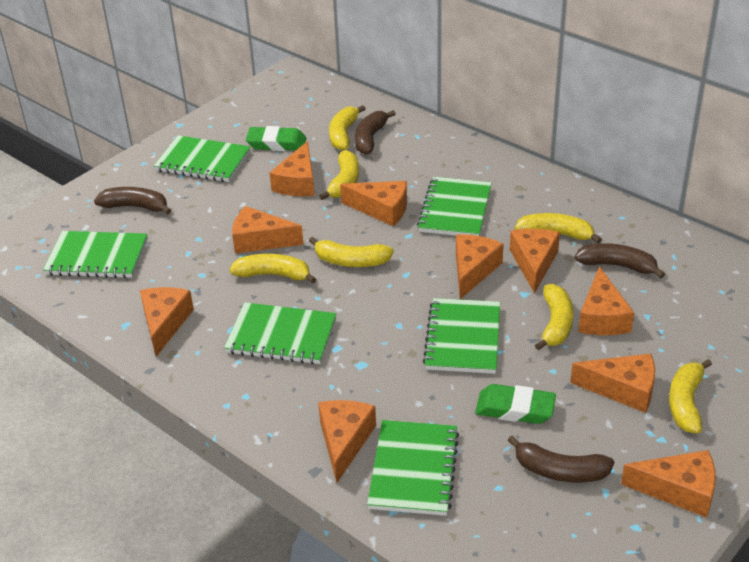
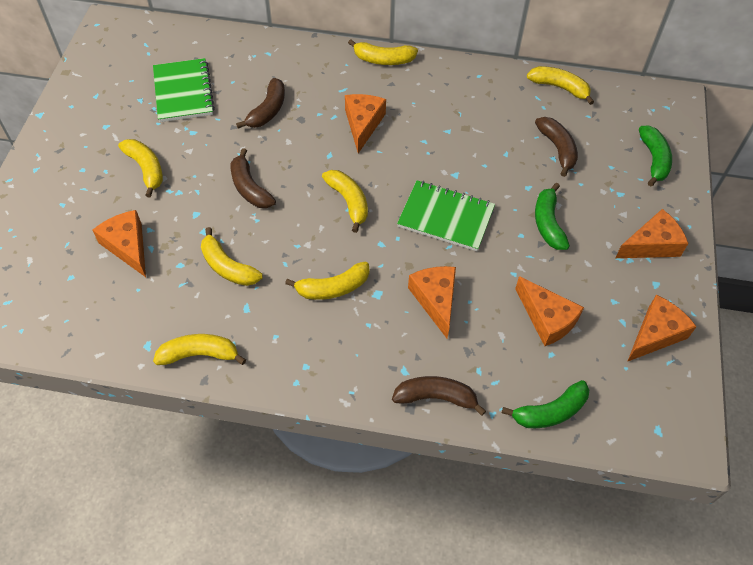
green banana: none = 0 -> [502,380,589,428] [535,183,570,250] [639,125,672,186] = 3
green eraser: [246,126,306,151] [475,384,556,424] = 2 -> none = 0
green notebook: [43,231,148,278] [154,135,250,182] [224,302,337,364] [367,420,459,516] [417,177,492,236] [423,298,500,374] = 6 -> [153,58,215,122] [397,180,495,251] = 2
orange cheese: [140,287,194,357] [232,206,304,254] [270,141,315,196] [318,400,376,483] [340,181,407,226] [456,234,504,299] [510,229,560,294] [570,354,655,413] [578,266,634,335] [621,450,716,518] = 10 -> [93,210,146,277] [345,94,386,153] [408,266,456,338] [515,276,584,346] [615,209,689,258] [627,295,697,362] = 6

